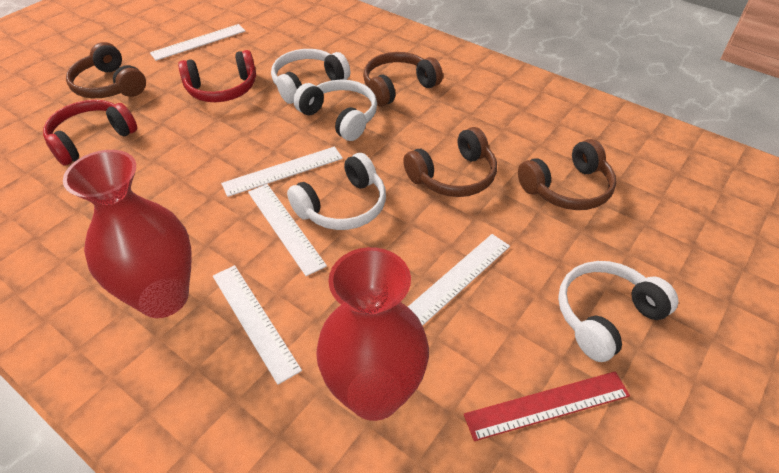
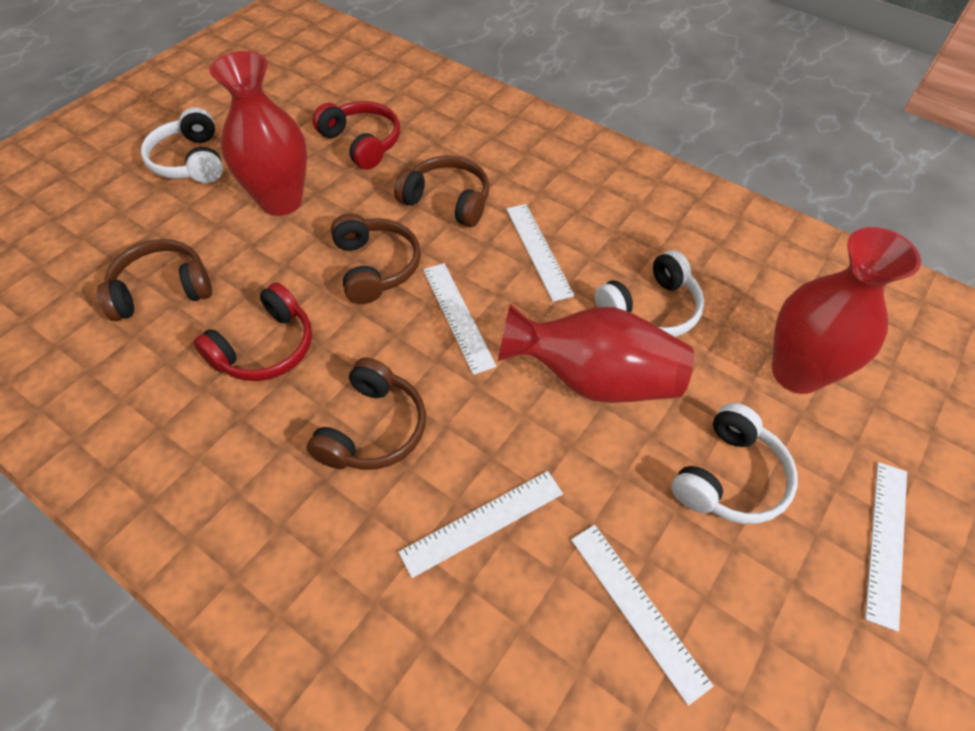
red ruler: [464,371,630,441] = 1 -> none = 0
red vase: [63,150,192,318] [316,247,429,421] = 2 -> [210,51,307,216] [498,303,694,403] [772,227,921,394] = 3
white headphones: [271,49,350,104] [287,153,386,230] [293,80,377,141] [558,261,678,362] = 4 -> [141,107,223,183] [595,250,704,337] [671,403,798,524] = 3

